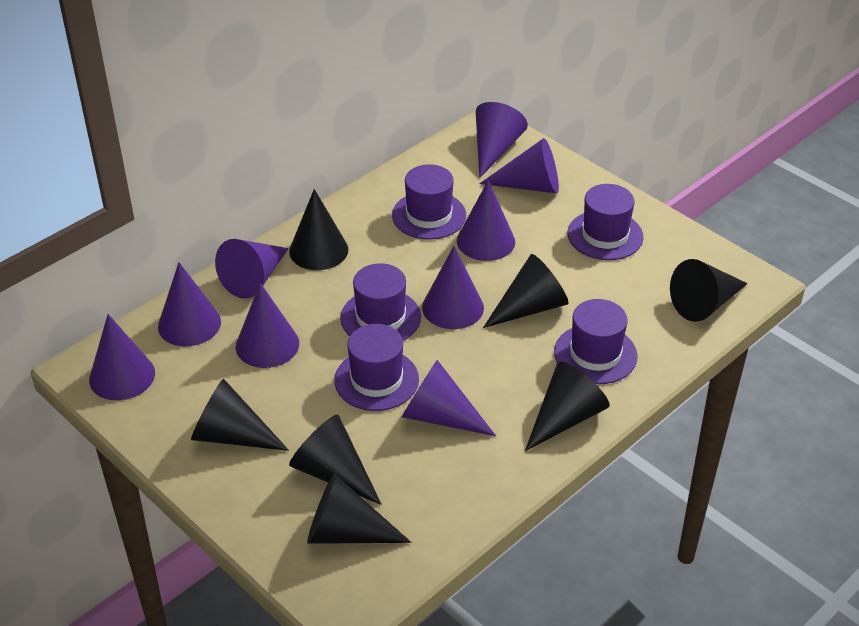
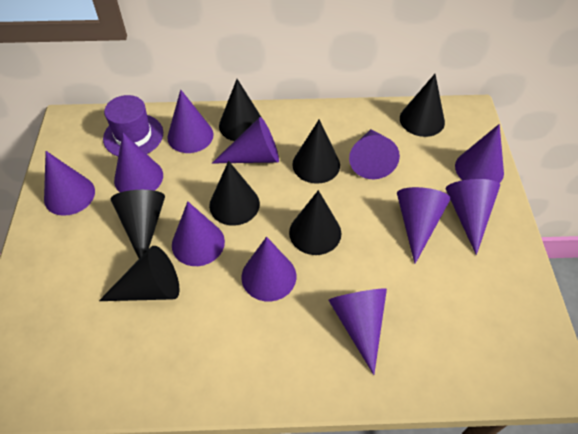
purple cone: [89,314,155,400] [158,262,221,346] [215,239,289,299] [236,283,299,368] [402,360,496,436] [422,246,484,329] [457,180,515,261] [476,102,528,178] [479,138,559,193] = 9 -> [44,151,95,216] [114,133,163,192] [167,90,214,153] [172,201,225,266] [212,117,279,163] [241,237,296,301] [328,289,387,375] [349,129,400,179] [397,187,451,264] [446,179,500,255] [455,124,504,183] = 11
purple hat: [334,324,419,411] [340,263,421,341] [392,164,466,240] [554,299,638,384] [568,184,644,260] = 5 -> [103,95,163,156] = 1

